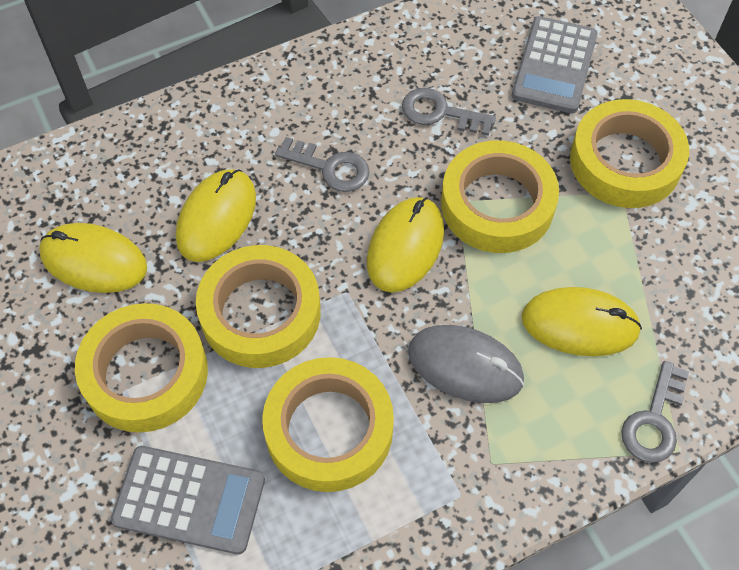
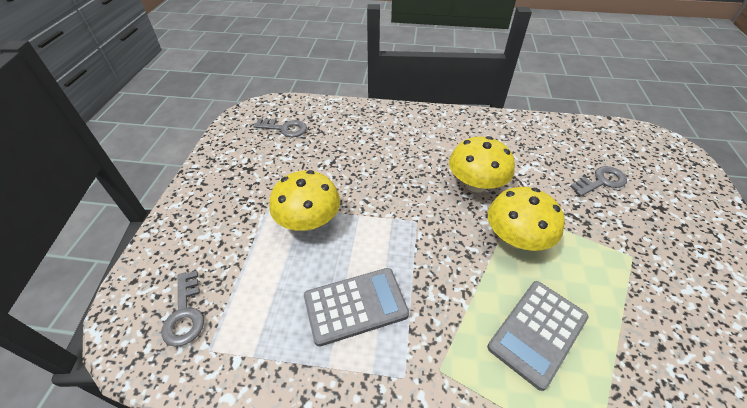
grey mouse: [408,325,524,403] = 1 -> none = 0
yellow mouse: [39,223,147,293] [176,169,256,262] [367,197,444,292] [522,287,642,356] = 4 -> none = 0
yellow mushroom: none = 0 -> [269,170,340,231] [449,136,515,192] [488,187,565,251] = 3
yellow tape: [75,303,208,433] [196,245,321,368] [262,357,394,492] [441,140,559,253] [570,99,689,208] = 5 -> none = 0

